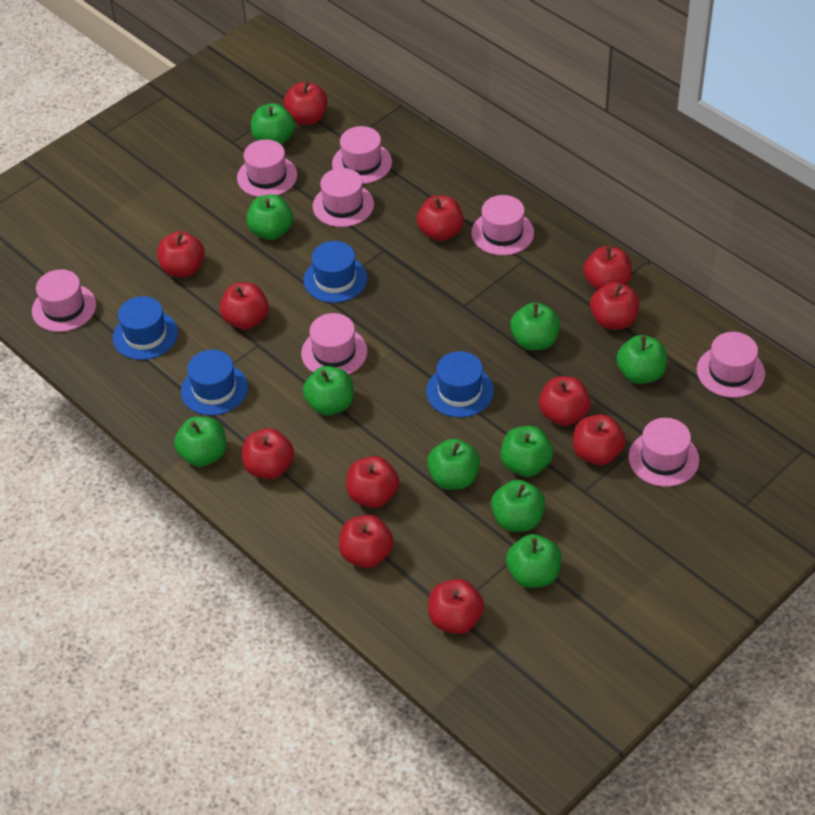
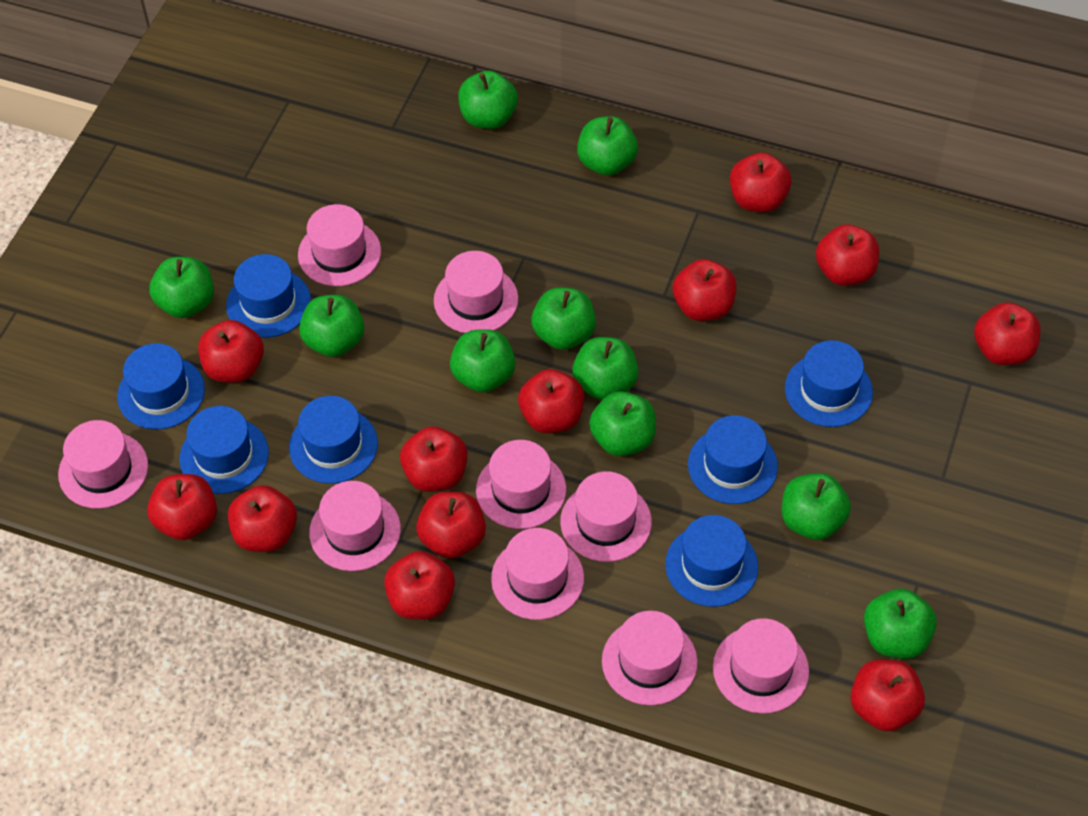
blue hat: [113,296,178,360] [181,350,248,415] [304,241,367,303] [426,351,494,418] = 4 -> [117,343,205,430] [179,406,269,494] [226,254,311,338] [289,396,378,484] [665,515,758,607] [688,415,778,504] [785,340,873,427] = 7
pink hat: [32,269,96,332] [237,140,297,197] [301,313,367,374] [313,168,374,227] [332,126,392,184] [471,195,534,255] [628,418,699,487] [697,332,765,398] = 8 -> [58,420,148,509] [298,204,381,286] [309,481,401,571] [434,251,518,333] [476,440,566,529] [491,528,584,620] [560,471,652,562] [602,611,698,705] [713,618,809,714] = 9

